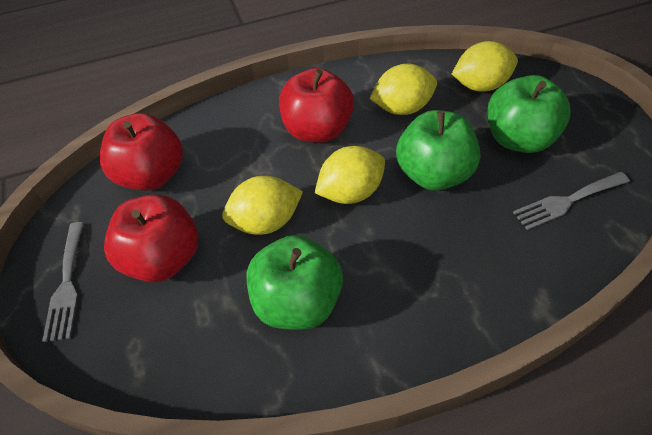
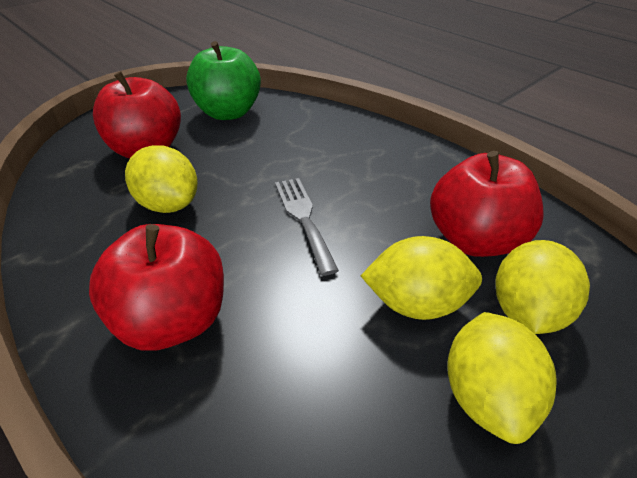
green apple: [247,235,343,330] [396,110,480,191] [488,75,571,153] = 3 -> [186,41,261,120] = 1
grey fork: [42,222,84,342] [513,172,630,230] = 2 -> [275,178,339,276] = 1

